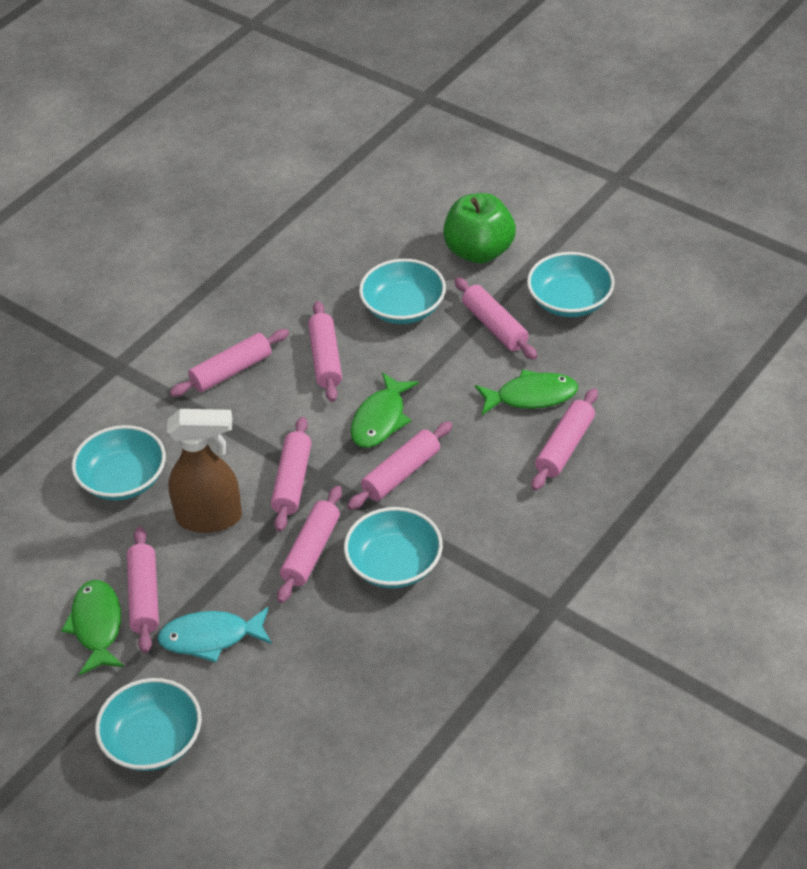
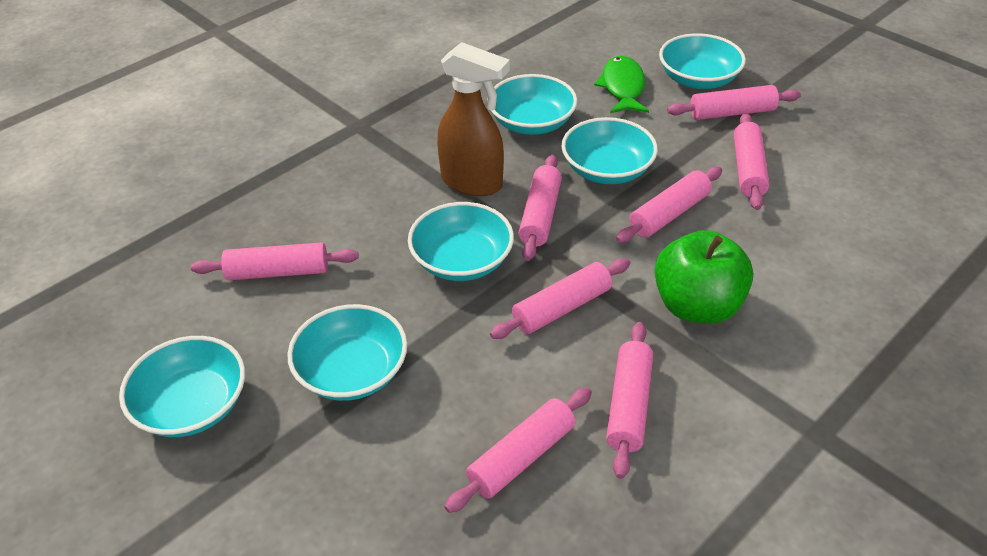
green fish: [61,580,124,675] [351,372,419,448] [475,369,578,415] = 3 -> [594,56,649,113] = 1
turquoise bowl: [72,425,166,501] [95,678,202,771] [344,507,443,588] [359,259,446,324] [527,252,615,317] = 5 -> [119,336,245,437] [287,304,407,401] [408,202,514,281] [487,74,577,135] [561,117,658,184] [659,33,746,89] = 6
turquoise fish: [157,607,272,663] = 1 -> none = 0

